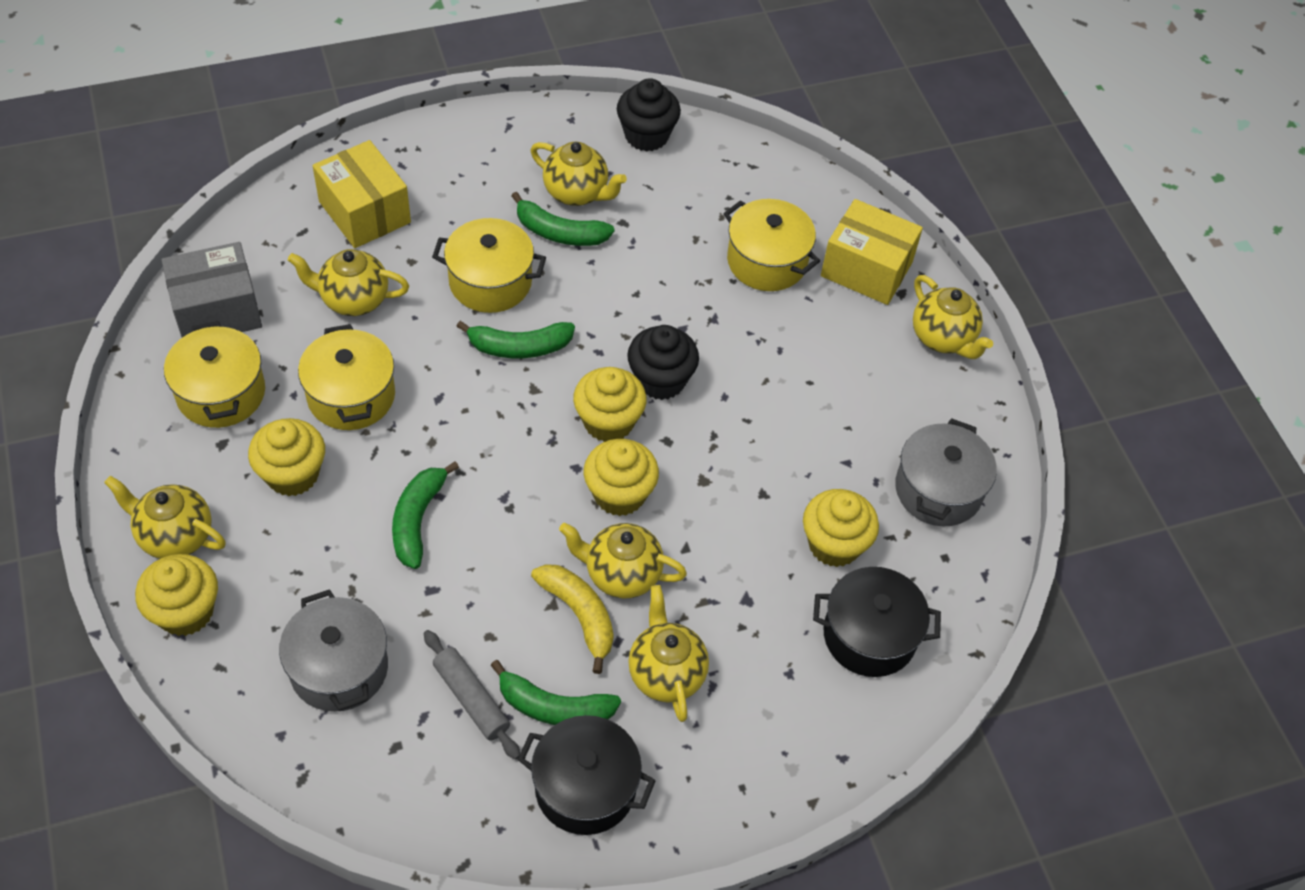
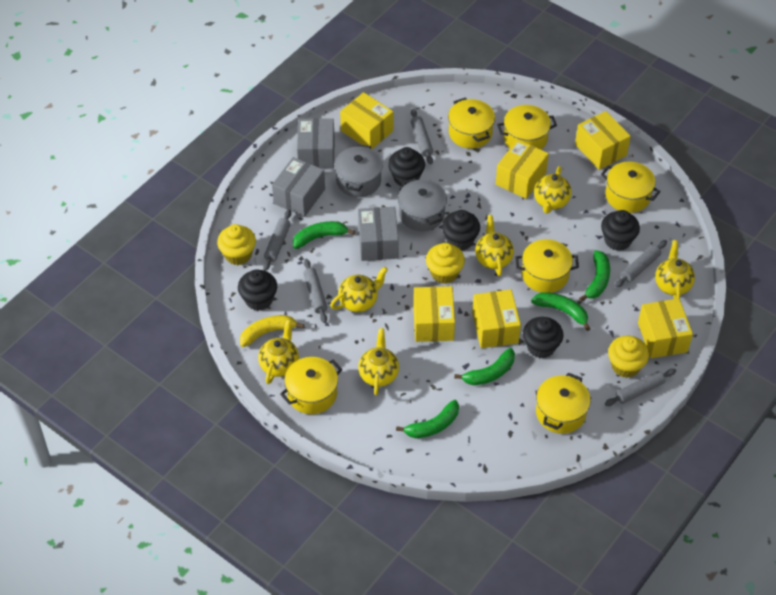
black cupcake: [617,78,681,152] [627,325,699,400] = 2 -> [238,269,277,311] [388,147,425,187] [442,210,480,251] [523,317,564,358] [601,210,640,251] = 5
black pot: [518,715,656,835] [813,567,941,677] = 2 -> none = 0
green banana: [392,461,459,569] [456,321,575,358] [491,660,621,725] [511,192,614,246] = 4 -> [293,221,355,249] [396,400,459,438] [454,348,515,385] [531,292,590,331] [579,250,610,301] = 5
grey box: [161,242,262,337] = 1 -> [272,157,325,217] [297,118,335,168] [358,207,399,261] = 3
grey rolling pin: [424,630,520,760] = 1 -> [263,210,291,271] [303,259,327,323] [411,109,433,165] [605,369,676,406] [615,240,667,288] = 5
yellow box: [312,140,411,248] [821,199,923,305] = 2 -> [340,92,393,149] [413,286,455,342] [472,289,521,348] [496,139,549,199] [575,111,631,170] [638,298,693,358] = 6
yellow cupcake: [135,554,218,636] [248,418,325,496] [573,367,647,442] [584,439,659,516] [803,489,879,567] = 5 -> [217,224,256,265] [426,243,465,284] [608,336,649,378] = 3
yellow pot: [164,321,265,428] [298,324,395,430] [432,218,546,313] [723,199,820,291] = 4 -> [280,357,342,414] [448,98,495,149] [497,105,557,150] [515,239,579,293] [536,372,591,434] [601,162,661,213] = 6

